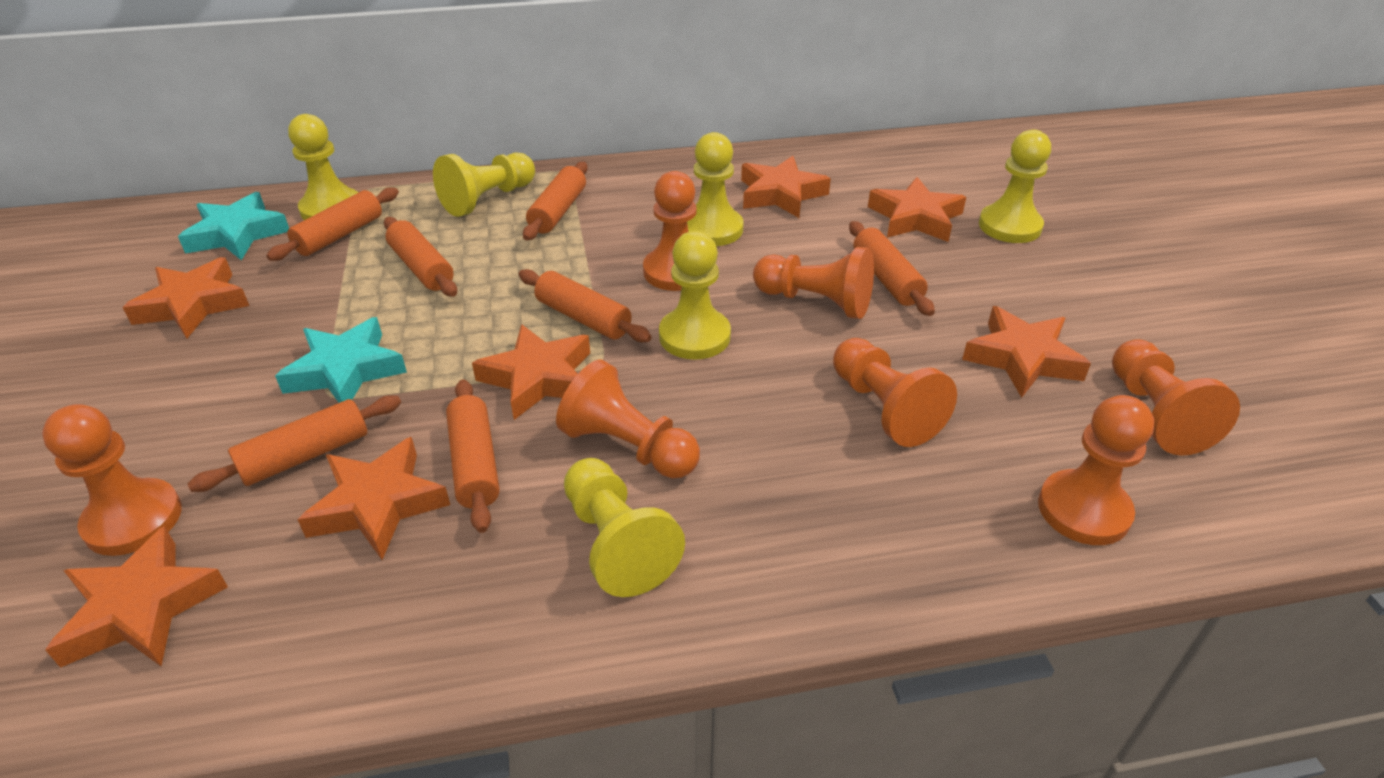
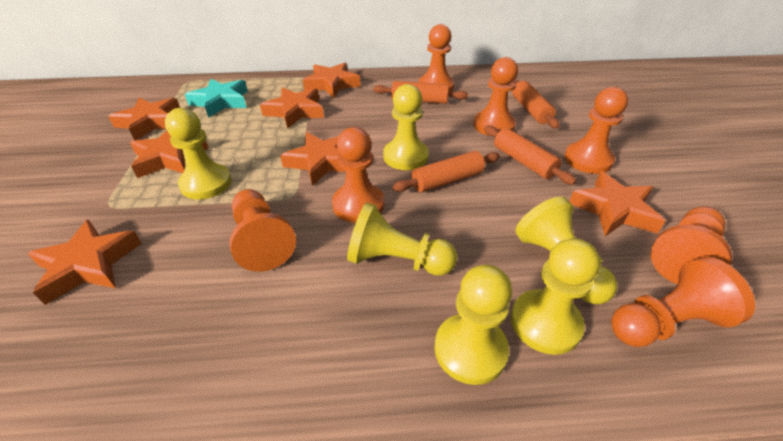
orange rolling pin: [188,395,401,492] [266,187,399,261] [384,217,457,297] [446,379,500,533] [519,269,652,342] [523,162,588,241] [849,221,935,316] = 7 -> [373,81,468,104] [392,151,500,192] [484,126,577,185] [512,79,560,128] = 4
turquoise star: [178,192,289,260] [275,317,407,403] = 2 -> [185,79,248,118] = 1

